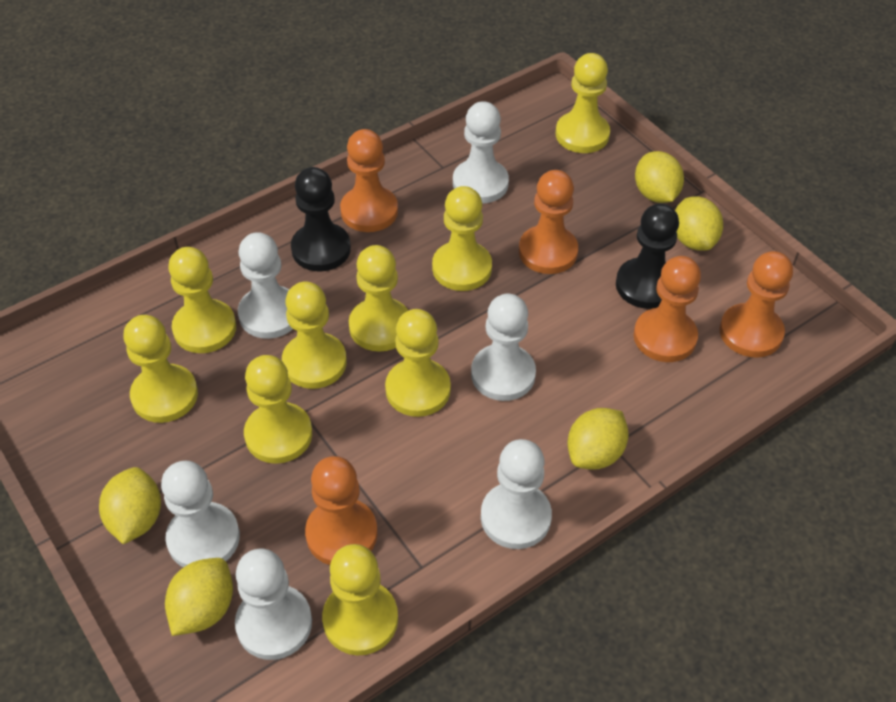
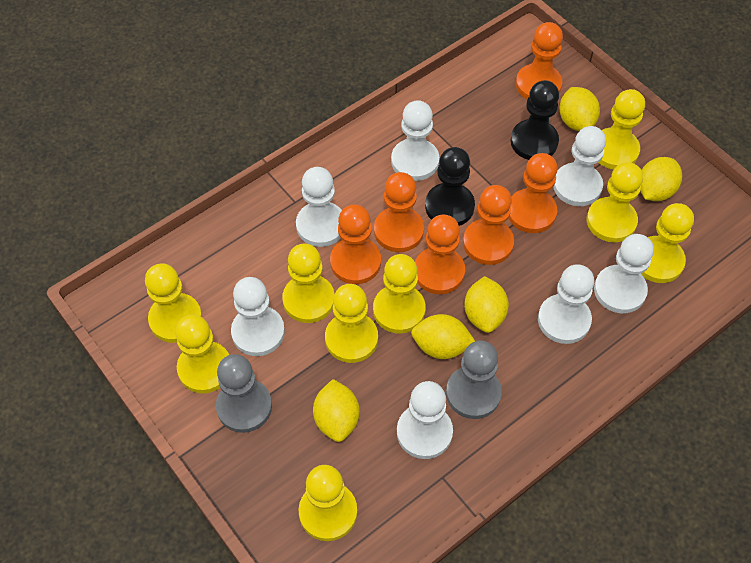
grey pawn: none = 0 -> [216,354,272,433] [446,340,502,419] = 2
orange pawn: [305,456,378,565] [340,129,398,232] [519,170,578,274] [634,256,701,362] [719,251,793,358] = 5 -> [330,205,381,284] [374,172,424,252] [415,215,465,294] [463,185,514,265] [508,153,558,233] [516,22,563,100] = 6
white pawn: [161,461,240,568] [235,549,312,660] [238,232,293,339] [453,101,509,204] [471,294,536,401] [481,439,552,549] = 6 -> [231,277,285,356] [296,167,342,247] [391,100,439,181] [397,381,453,459] [538,264,594,344] [553,126,606,206] [594,234,654,313] = 7

